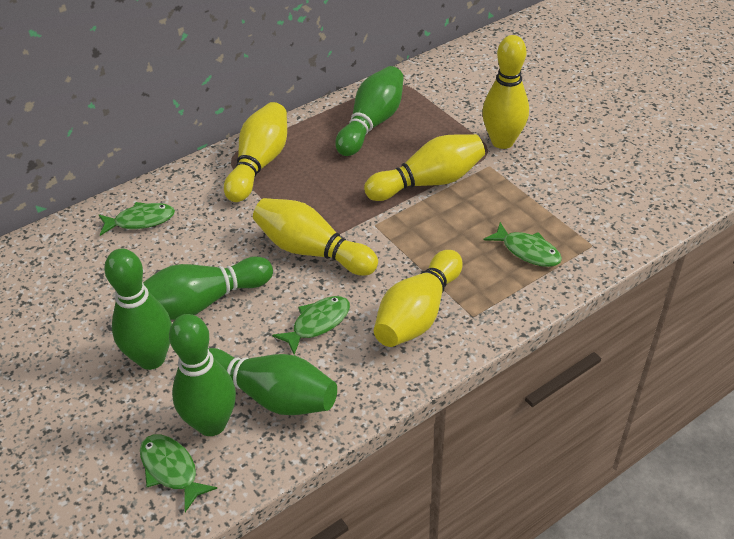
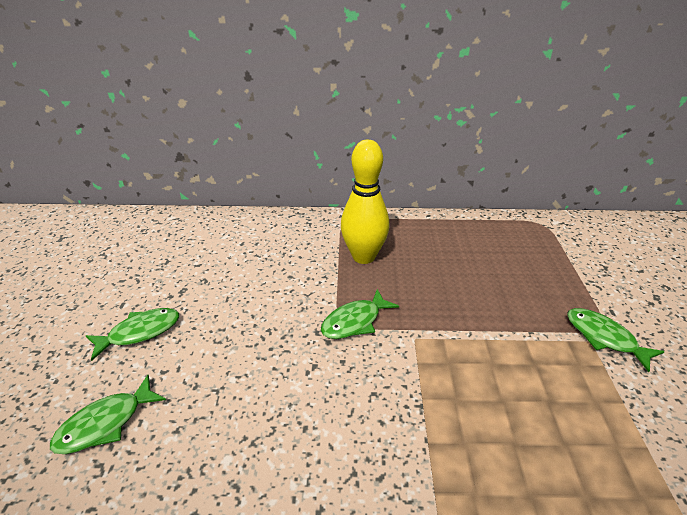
green bowling pin: [104,248,172,370] [143,256,273,320] [169,314,236,436] [208,348,337,415] [335,66,404,156] = 5 -> none = 0
yellow bowling pin: [224,102,287,202] [253,198,378,276] [364,134,485,201] [374,250,463,347] [482,35,529,149] = 5 -> [341,140,390,264] = 1

